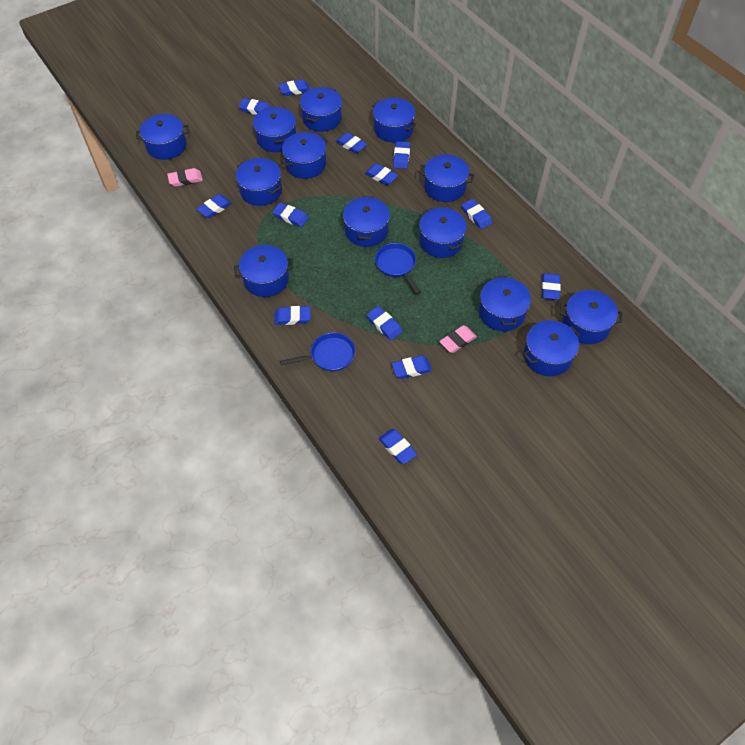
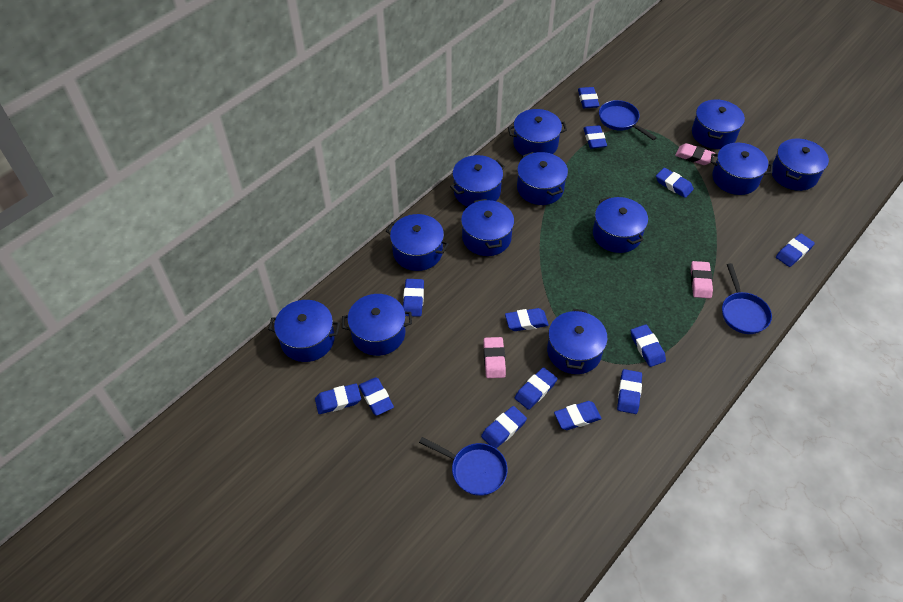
blue pan: [280,332,355,371] [375,243,421,294] = 2 -> [419,437,508,496] [599,100,657,140] [722,263,772,334] = 3
blue pot: [136,114,189,160] [234,245,294,297] [236,158,282,206] [253,107,296,152] [280,132,328,179] [300,87,342,132] [343,196,390,247] [372,98,416,143] [419,154,474,202] [419,207,467,258] [479,276,531,331] [523,320,580,376] [560,290,622,344] = 13 -> [268,300,340,362] [342,294,412,356] [386,214,449,271] [450,155,505,207] [461,199,514,256] [508,109,567,155] [517,152,568,205] [547,309,608,374] [593,196,648,253] [692,99,745,149] [710,143,773,195] [772,139,829,191] = 12
pink eraser: [167,168,203,187] [439,325,477,353] = 2 -> [483,337,506,378] [675,143,715,165] [691,261,713,298] = 3

